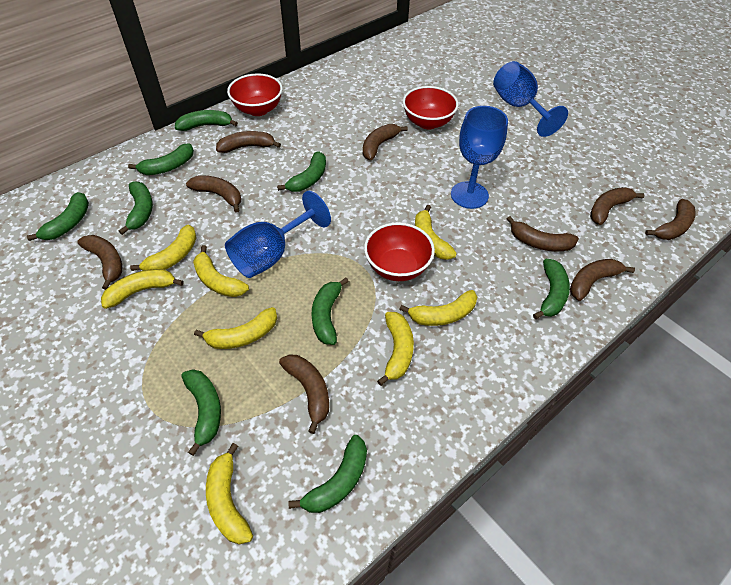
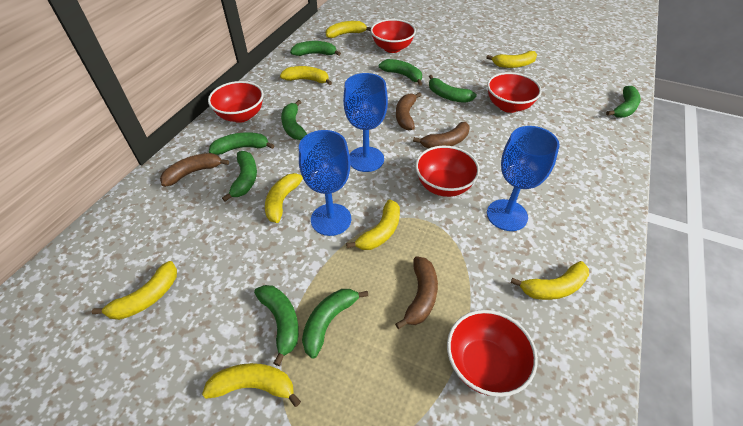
brown banana: [77,235,122,290] [186,175,241,212] [216,131,281,153] [279,354,329,434] [363,124,408,160] [507,216,579,251] [570,259,635,301] [590,187,644,225] [645,199,696,240] = 9 -> [160,153,229,187] [395,256,438,329] [396,92,421,131] [413,122,470,149] = 4
red bowl: [227,73,283,116] [364,222,435,281] [403,86,458,129] = 3 -> [208,81,264,123] [371,19,416,53] [415,146,480,197] [447,310,538,397] [487,72,542,113] = 5

